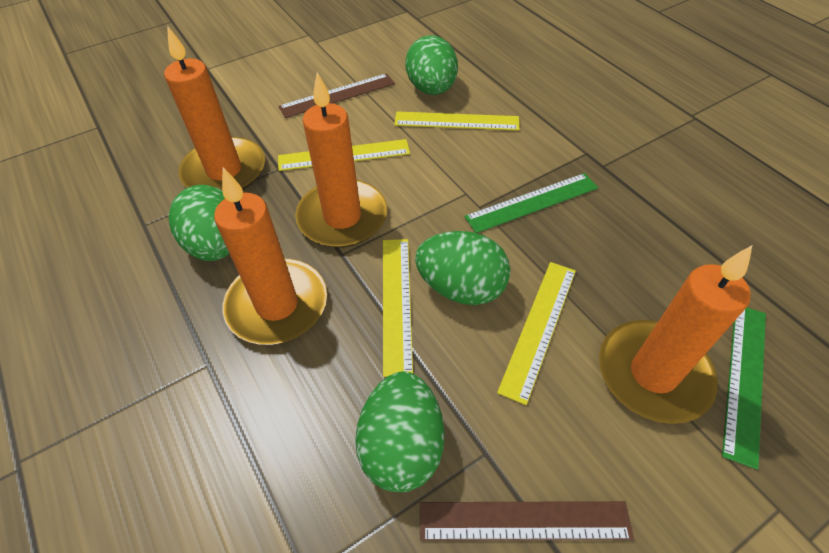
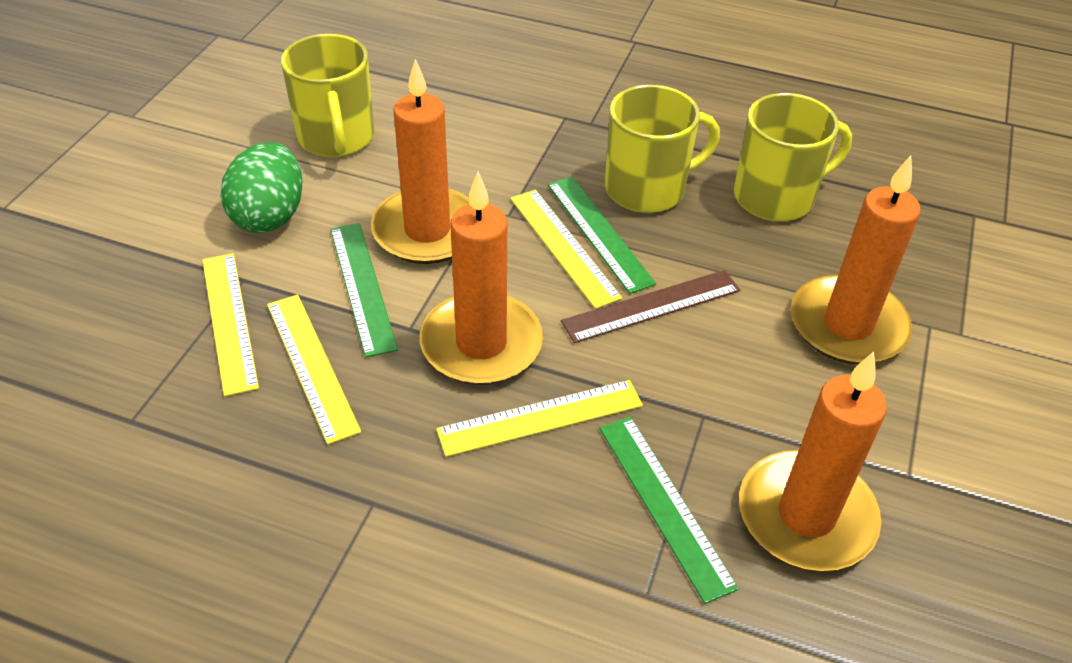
brown ruler: [278,73,395,118] [420,501,634,541] = 2 -> [561,270,740,343] = 1
green egg: [169,185,229,261] [355,371,444,492] [405,35,458,95] [415,231,511,305] = 4 -> [220,142,303,233] = 1
green ruler: [464,173,598,233] [722,308,766,470] = 2 -> [330,223,398,357] [548,177,656,294] [599,417,739,604] = 3
yellow mug: none = 0 -> [281,34,374,157] [605,85,720,213] [734,93,852,222] = 3

